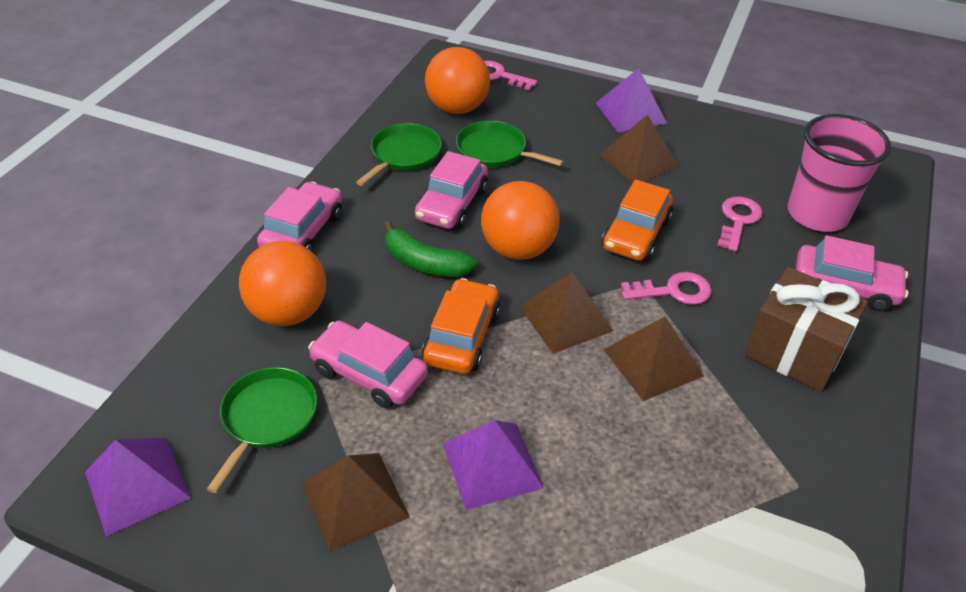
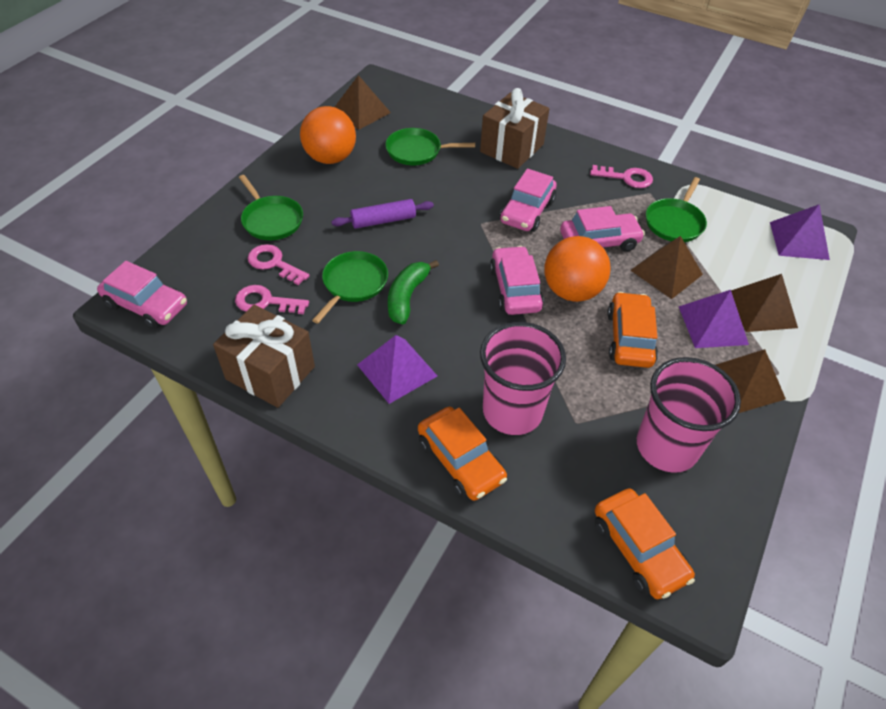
brown gift: [744,267,868,392] = 1 -> [213,305,315,408] [480,88,549,169] = 2
green pan: [207,367,317,493] [356,123,442,186] [456,121,564,168] = 3 -> [239,175,303,240] [312,251,388,324] [385,128,475,165] [646,177,707,242] = 4
orange ball: [239,241,326,326] [425,47,490,114] [481,181,560,260] = 3 -> [300,106,356,164] [545,236,611,302] = 2
orange car: [422,278,500,374] [602,179,673,261] = 2 -> [418,407,507,501] [595,488,695,599] [607,292,658,368] = 3
pink cup: [788,114,891,232] = 1 -> [480,322,566,435] [637,357,741,473] = 2
purple rolling pin: none = 0 -> [331,199,434,229] = 1

